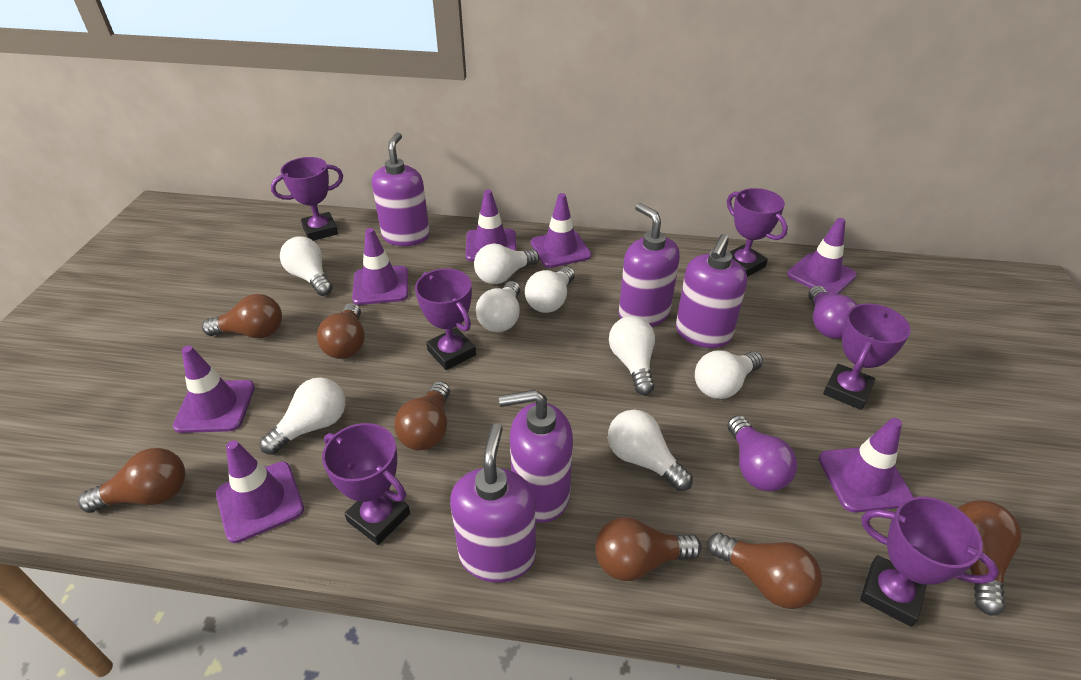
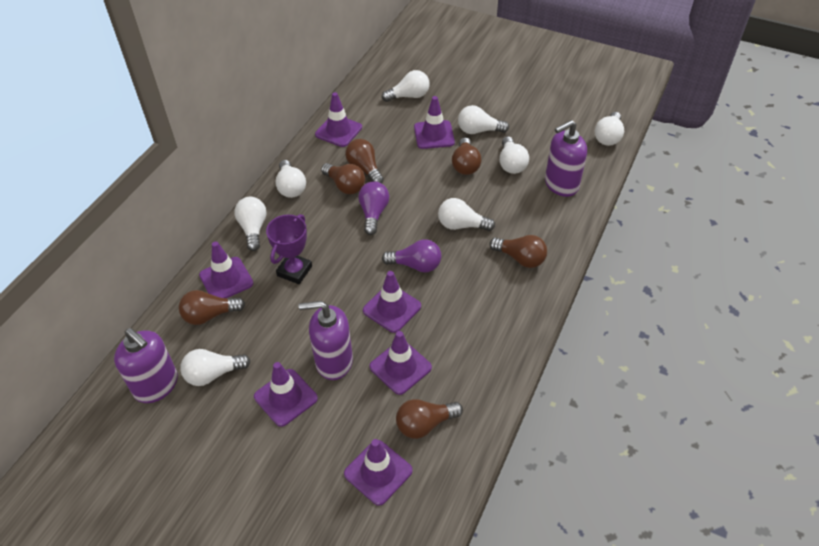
brown light bulb: [78,448,185,513] [202,294,282,338] [317,303,365,359] [394,381,450,451] [595,517,702,581] [707,532,822,609] [958,500,1022,616] = 7 -> [179,290,245,325] [321,163,365,194] [345,139,384,184] [396,399,463,439] [452,138,481,175] [489,235,547,268] = 6
purple soap dispenser: [372,132,430,246] [450,423,536,583] [499,390,573,523] [619,203,680,327] [676,234,747,348] = 5 -> [114,328,178,403] [299,301,353,380] [545,120,587,197] = 3
purple trophy: [271,157,343,241] [322,423,410,545] [415,268,476,370] [727,188,788,277] [823,304,911,410] [860,497,999,627] = 6 -> [266,214,312,284] = 1

